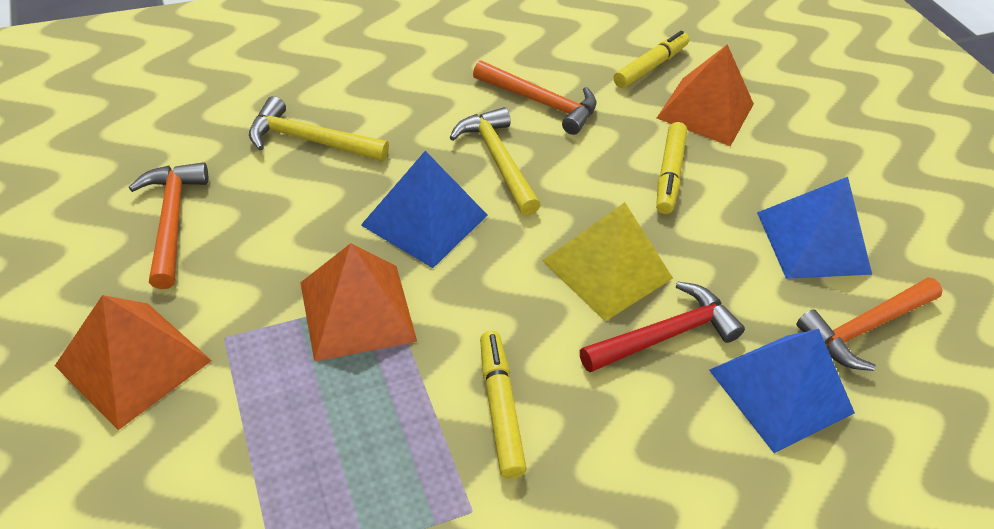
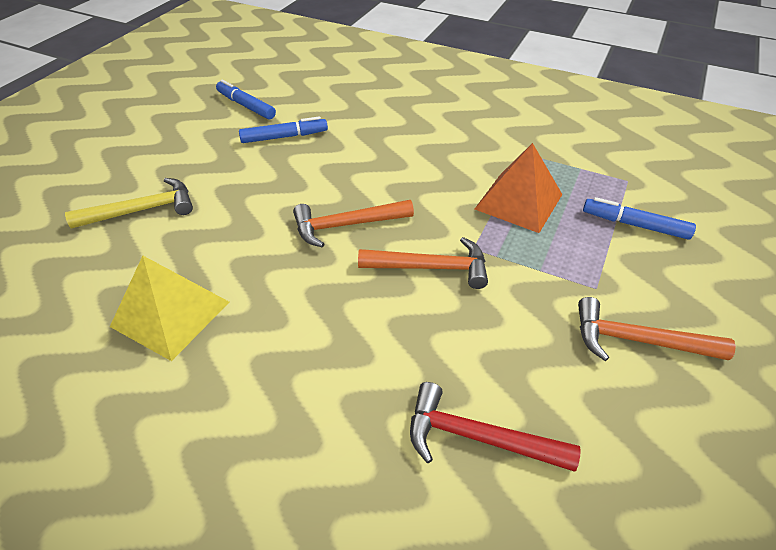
blue marker: none = 0 -> [216,80,276,119] [239,116,328,143] [583,197,696,240] = 3
blue pyramid: [361,151,488,268] [709,329,855,453] [757,177,872,279] = 3 -> none = 0
orange pyramid: [55,295,212,430] [300,243,417,362] [657,44,754,146] = 3 -> [475,143,562,233] = 1
yellow hammer: [249,96,389,162] [449,107,540,216] = 2 -> [65,178,193,229] = 1
yellow marker: [480,331,527,478] [614,31,689,88] [656,122,687,214] = 3 -> none = 0

